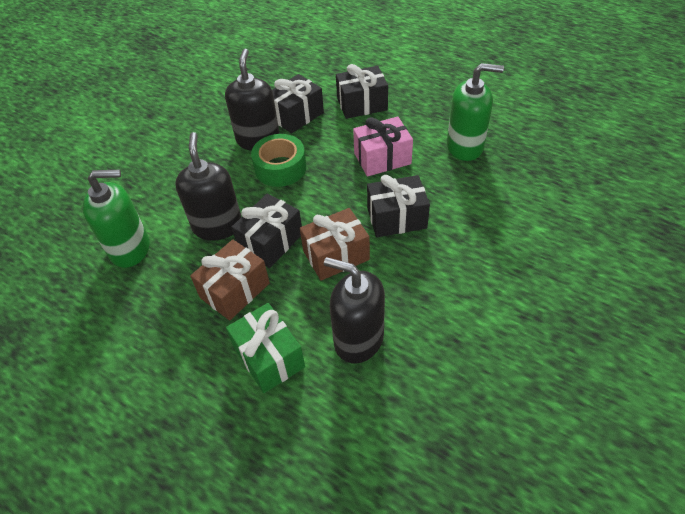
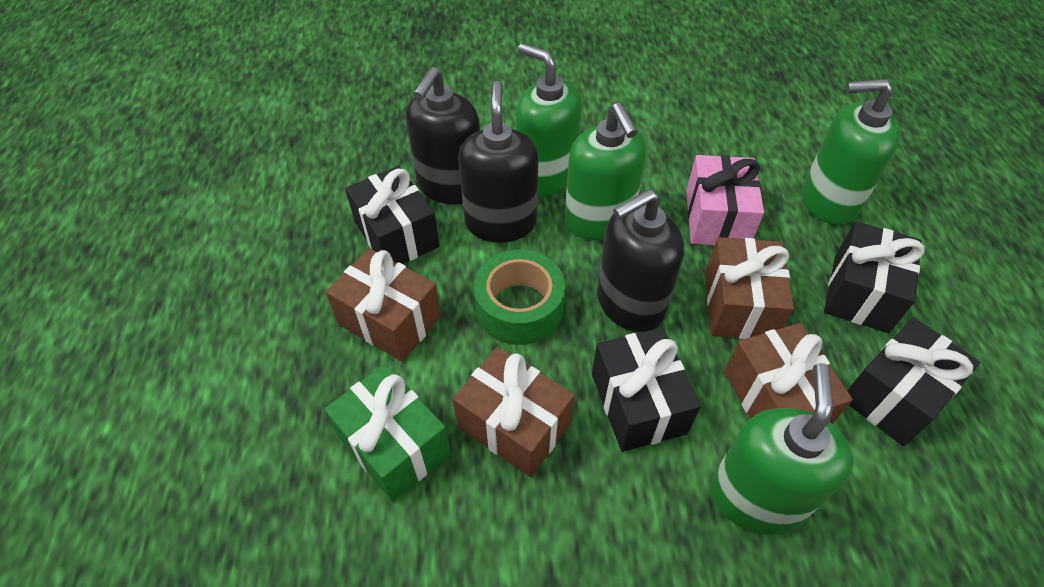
brown gift: [190,240,270,321] [300,208,370,281] = 2 -> [326,248,441,362] [453,347,575,477] [705,237,794,339] [724,323,853,424] = 4
green soap dispenser: [83,170,149,268] [447,63,504,161] = 2 -> [516,43,582,196] [565,102,646,240] [711,363,854,535] [802,79,899,225] = 4

